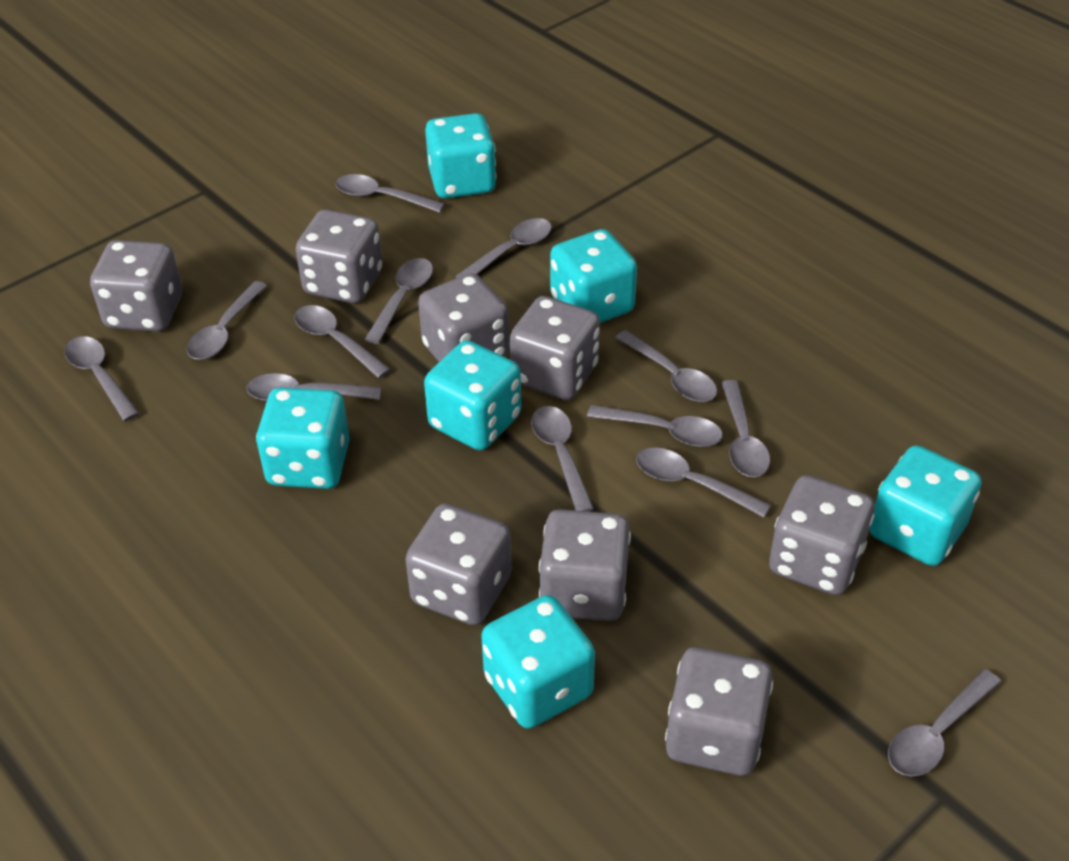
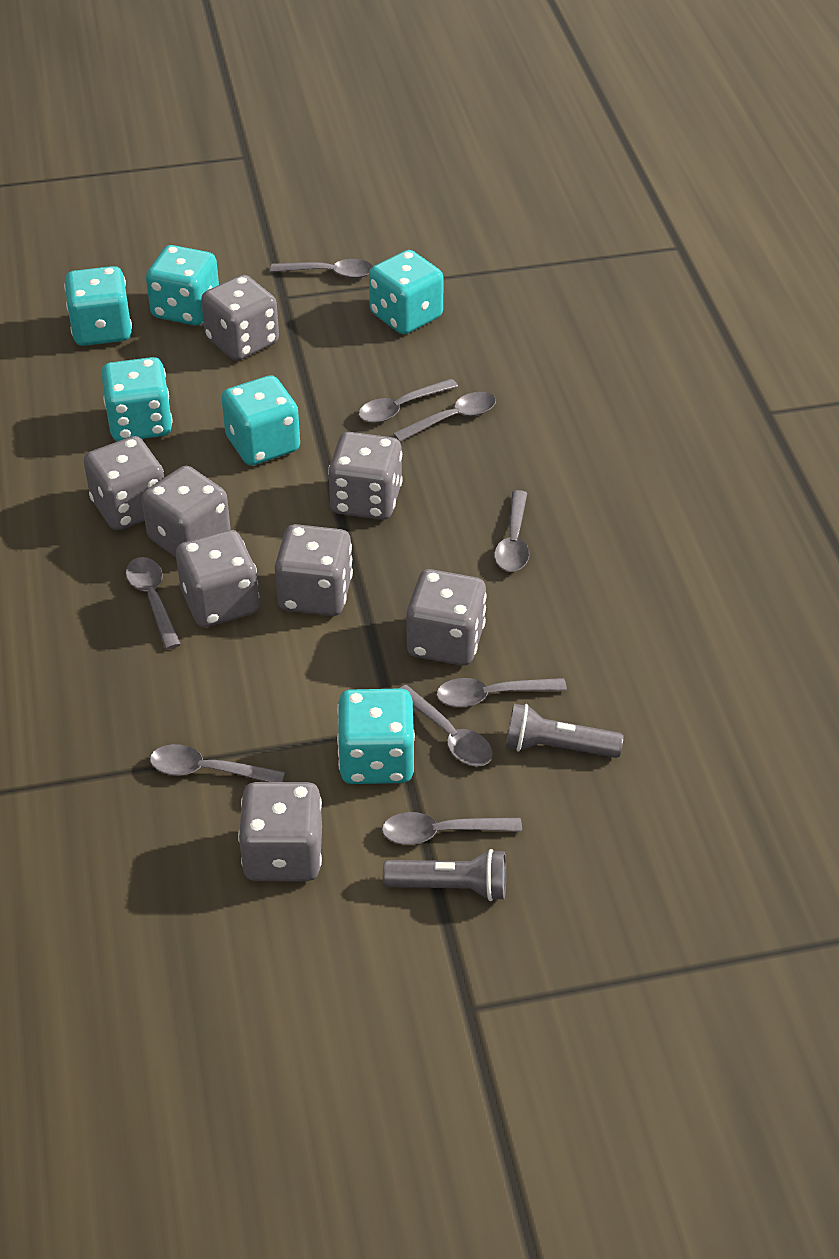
grey flashlight: none = 0 -> [383,849,506,901] [506,704,624,758] = 2
grey spoon: [64,336,140,422] [187,281,267,360] [247,373,381,401] [294,305,391,378] [335,174,445,213] [364,258,433,344] [455,218,552,278] [531,406,594,512] [587,405,723,447] [615,330,717,402] [636,448,771,518] [721,380,770,477] [888,669,1001,777] = 13 -> [126,557,181,649] [150,744,285,782] [270,259,373,278] [359,379,458,423] [382,812,522,845] [393,392,496,442] [400,685,493,767] [436,678,567,707] [494,490,529,572] = 9

